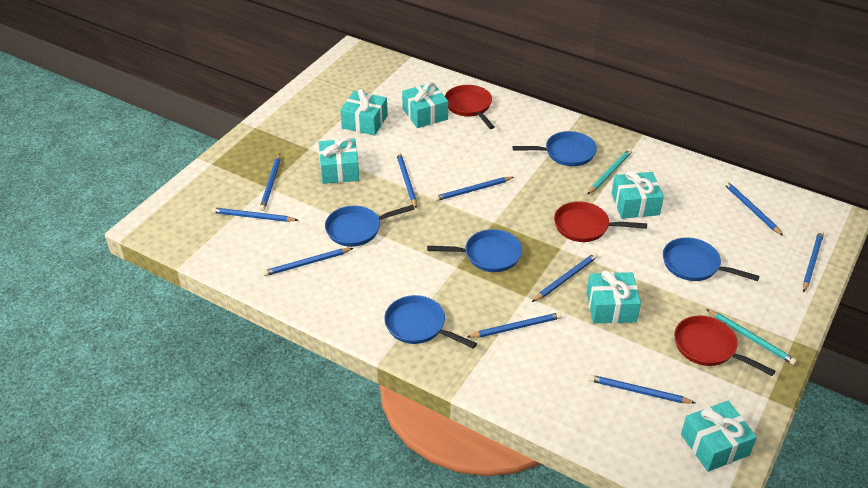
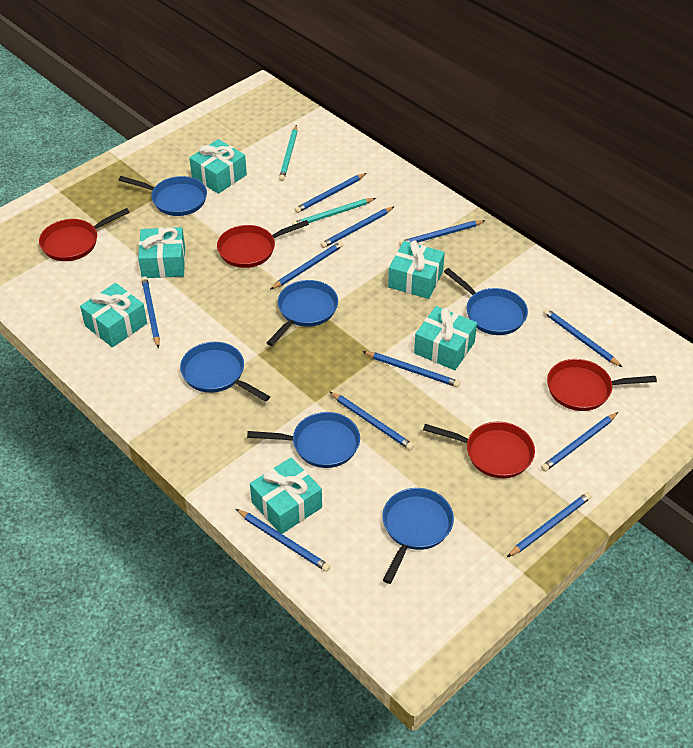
blue pan: [325,205,415,247] [384,295,477,349] [427,229,522,272] [512,131,597,166] [663,237,760,281] = 5 -> [118,176,207,216] [180,342,270,402] [247,412,360,468] [267,280,338,346] [382,488,454,584] [444,268,528,335] = 6
blue pencil: [211,207,298,222] [259,154,280,211] [263,248,353,276] [396,152,417,209] [434,177,514,201] [467,312,562,338] [532,253,598,302] [589,375,696,404] [723,181,783,236] [803,231,824,293] = 10 -> [141,276,160,348] [236,509,330,572] [270,241,343,290] [295,173,367,213] [320,206,395,248] [329,391,414,450] [362,351,460,387] [399,220,486,246] [507,492,592,557] [541,412,618,472] [543,308,622,367] = 11
red pan: [445,85,494,129] [554,201,647,242] [674,315,775,376] = 3 -> [39,208,130,261] [217,220,309,268] [423,422,535,478] [547,359,657,411] = 4

